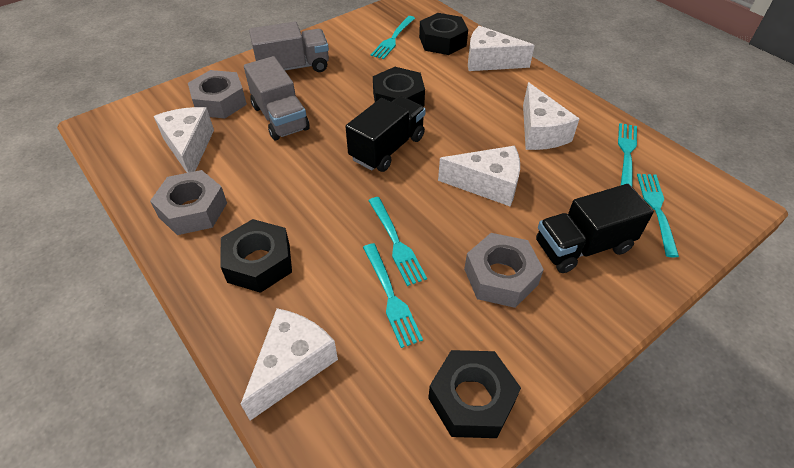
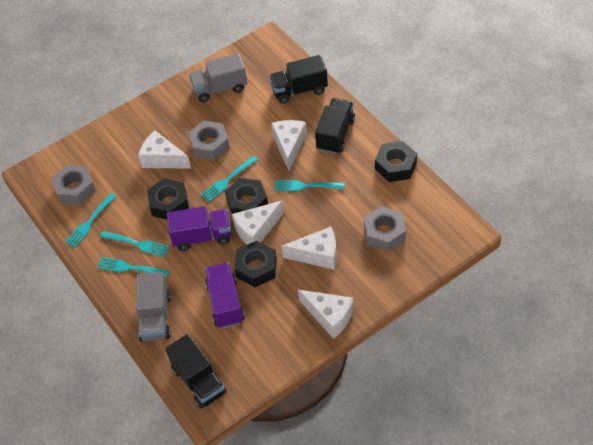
black truck: [346,96,426,172] [536,184,654,273] = 2 -> [165,334,227,409] [269,55,328,104] [315,98,355,154] = 3
purple truck: none = 0 -> [167,206,231,251] [205,263,245,328] = 2

